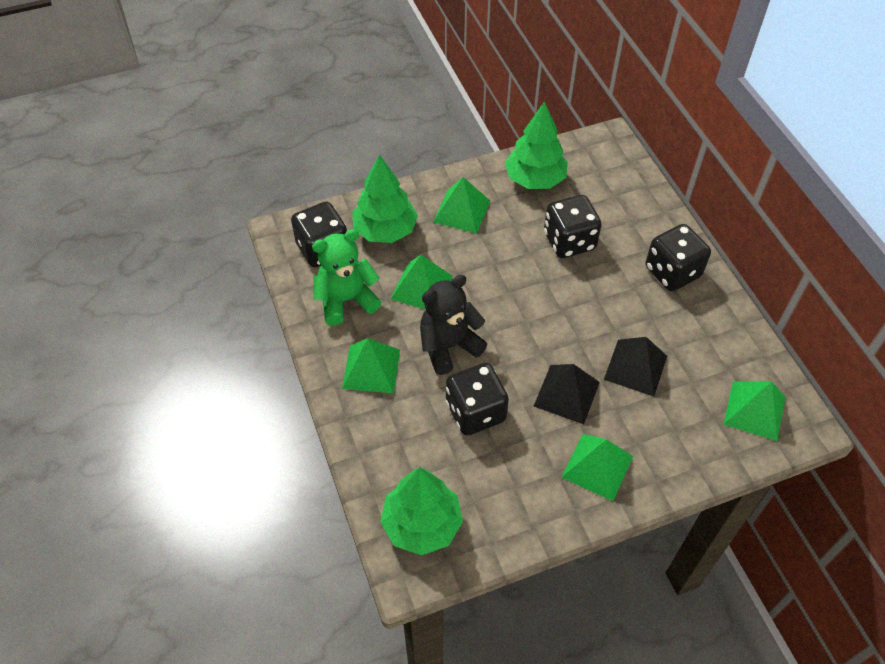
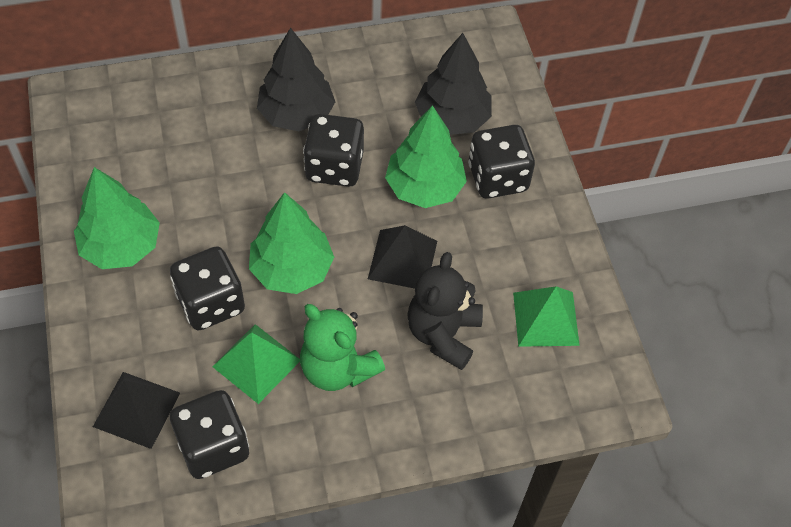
black tree: none = 0 -> [257,28,335,131] [415,33,492,135] = 2
green pyramid: [342,338,400,393] [391,255,453,310] [433,177,490,233] [561,434,633,501] [723,381,785,441] = 5 -> [212,324,300,404] [513,286,580,347] = 2

